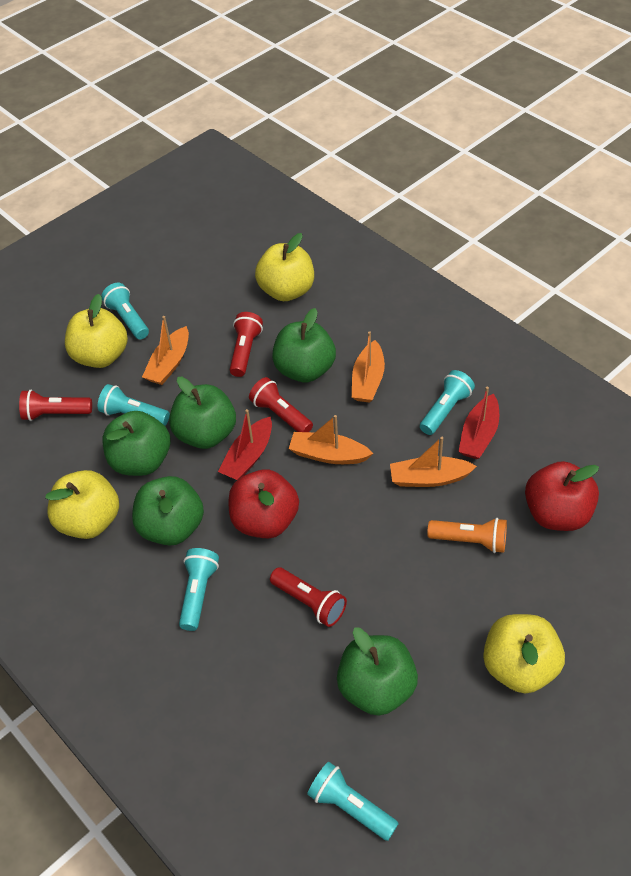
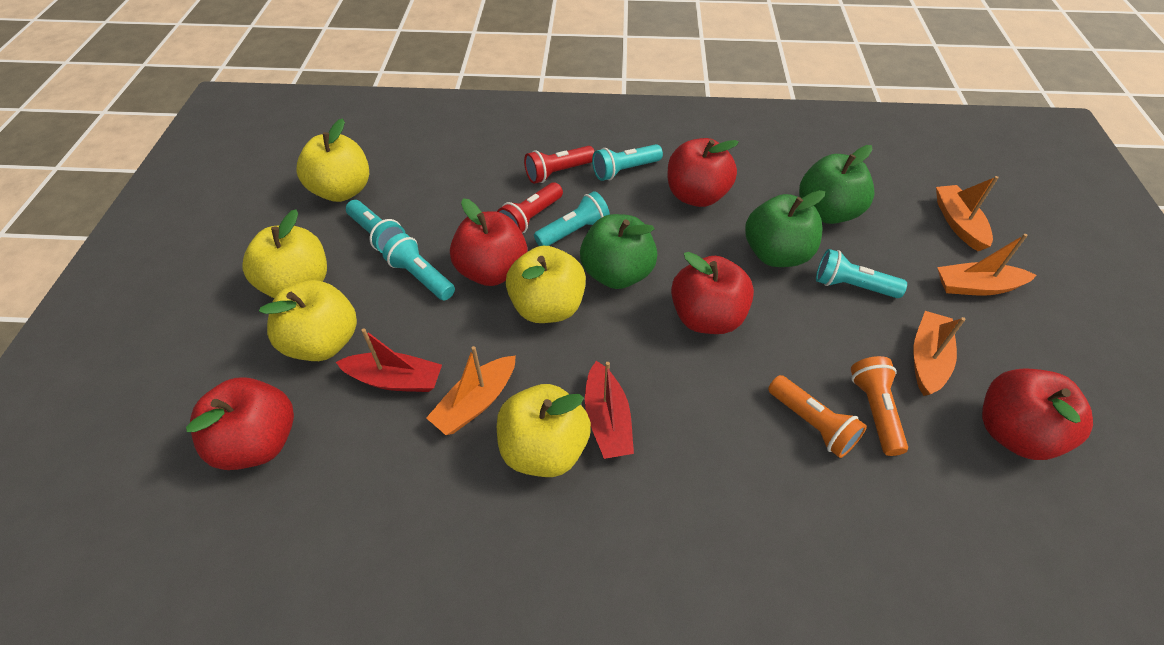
green apple: [103,411,170,476] [132,476,204,546] [169,377,236,449] [272,308,336,383] [337,627,418,715] = 5 -> [580,214,657,289] [745,190,825,267] [799,145,874,224] = 3
orange flashlight: [427,518,507,553] = 1 -> [768,375,867,458] [851,356,908,456] = 2
red apple: [229,469,299,538] [525,461,599,531] = 2 -> [186,377,294,470] [450,199,528,286] [668,138,739,207] [671,252,754,334] [982,368,1093,460] = 5
red flashlight: [19,390,92,421] [230,312,263,377] [249,377,313,432] [270,567,347,627] = 4 -> [497,182,563,234] [524,146,595,184] = 2
yellow apple: [45,470,119,539] [65,294,128,368] [255,233,314,301] [483,614,565,693] = 4 -> [242,209,327,298] [259,280,357,361] [297,118,369,202] [497,384,591,477] [506,246,586,323] = 5

